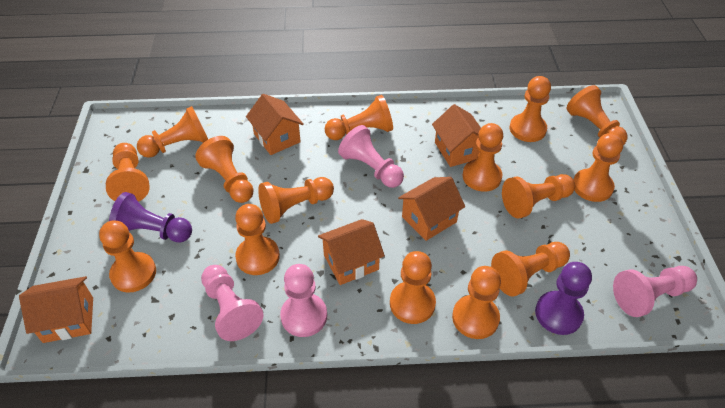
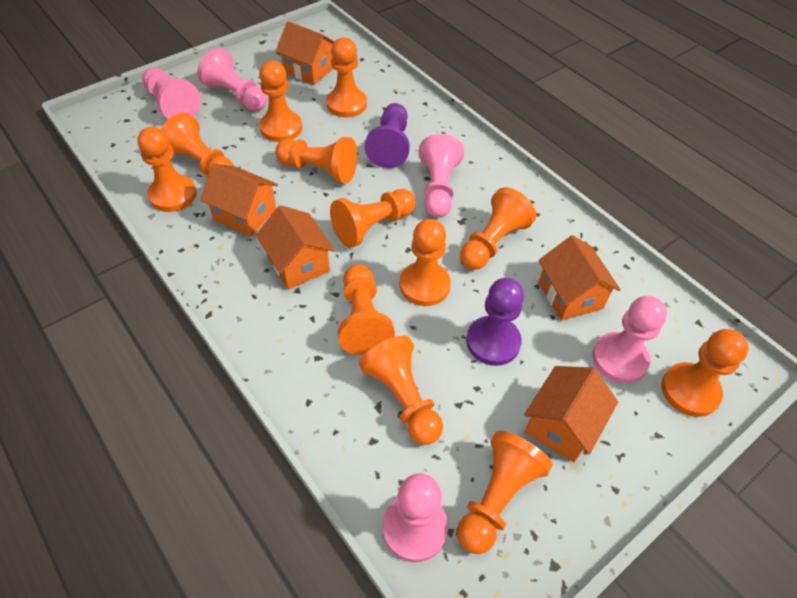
orange pawn: [99,220,156,293] [106,143,150,202] [137,106,208,158] [195,136,254,203] [235,204,280,275] [258,177,334,224] [325,95,393,140] [390,251,436,324] [452,266,501,339] [462,123,503,192] [491,242,570,296] [502,174,575,218] [510,76,551,142] [567,85,627,145] [573,133,623,202] = 15 -> [137,127,197,212] [161,113,234,175] [259,60,302,142] [275,137,357,184] [326,37,367,118] [330,189,416,248] [338,265,395,356] [359,335,443,445] [400,219,451,306] [457,431,553,554] [460,187,536,270] [661,329,749,417] = 12
pink pawn: [201,265,263,341] [280,264,327,337] [338,125,404,188] [613,266,697,317] = 4 -> [142,68,201,119] [197,48,267,111] [382,473,448,562] [419,134,464,217] [592,296,667,383] = 5

